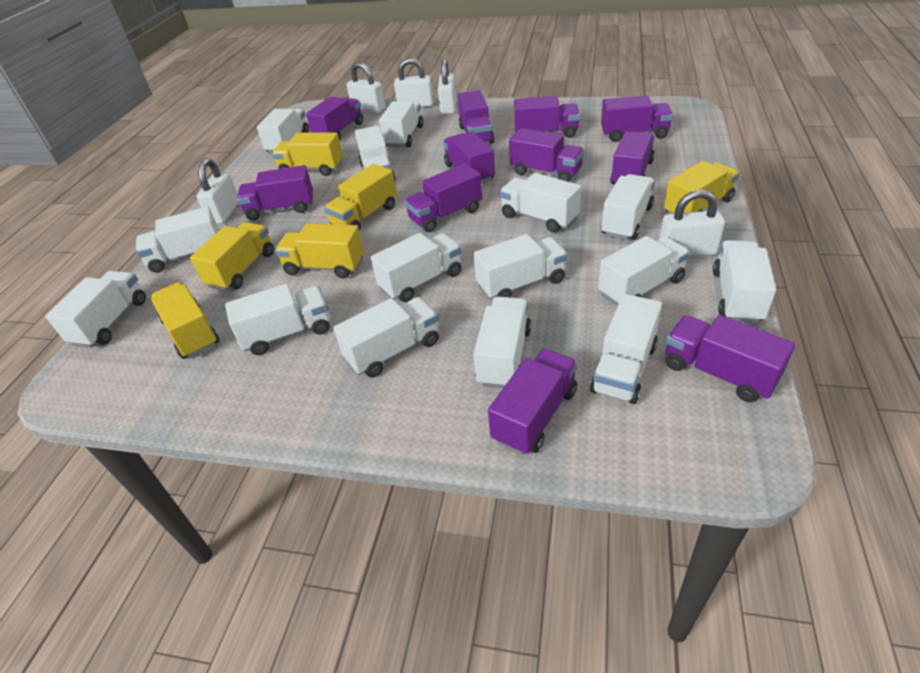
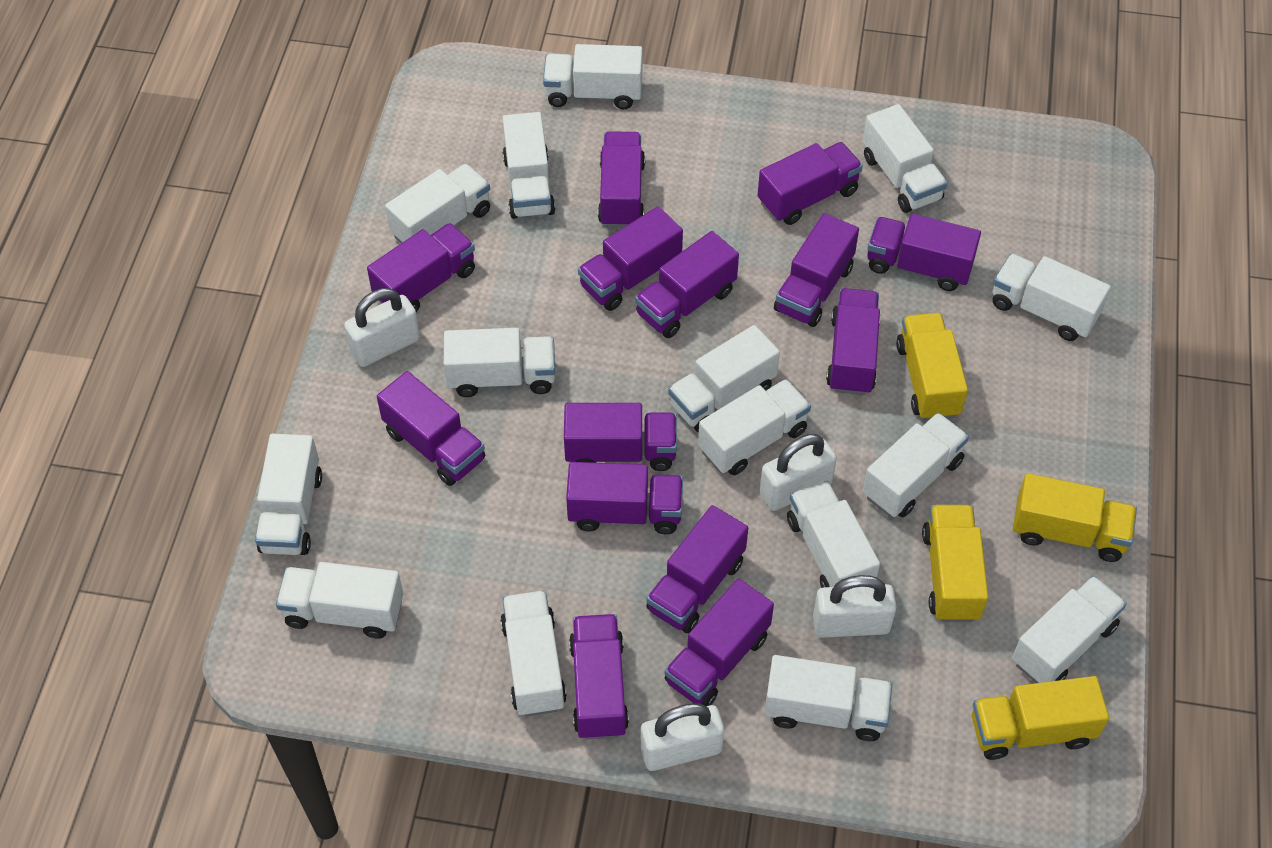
purple truck: [237,165,313,221] [306,97,363,141] [404,163,482,232] [443,132,495,183] [458,90,495,144] [488,349,578,455] [509,128,584,182] [514,96,580,138] [601,95,673,142] [610,131,655,184] [666,315,795,402] = 11 -> [367,223,475,312] [377,371,485,486] [564,403,677,471] [566,462,683,534] [569,614,629,740] [578,206,683,311] [598,131,645,228] [635,231,739,338] [646,505,748,633] [665,579,774,706] [757,142,863,225] [774,213,859,327] [826,288,881,395] [867,214,981,291] = 14
white padlock: [197,158,238,224] [347,62,386,113] [394,58,434,107] [438,58,456,115] [659,189,725,257] = 5 -> [344,288,420,367] [641,703,724,771] [760,434,837,511] [813,575,896,638] = 4
yellow truck: [151,282,219,359] [190,222,274,291] [272,133,343,176] [275,223,364,279] [324,164,397,231] [664,161,740,214] = 6 -> [896,313,968,421] [922,505,988,622] [972,676,1109,760] [1013,473,1137,562] = 4

